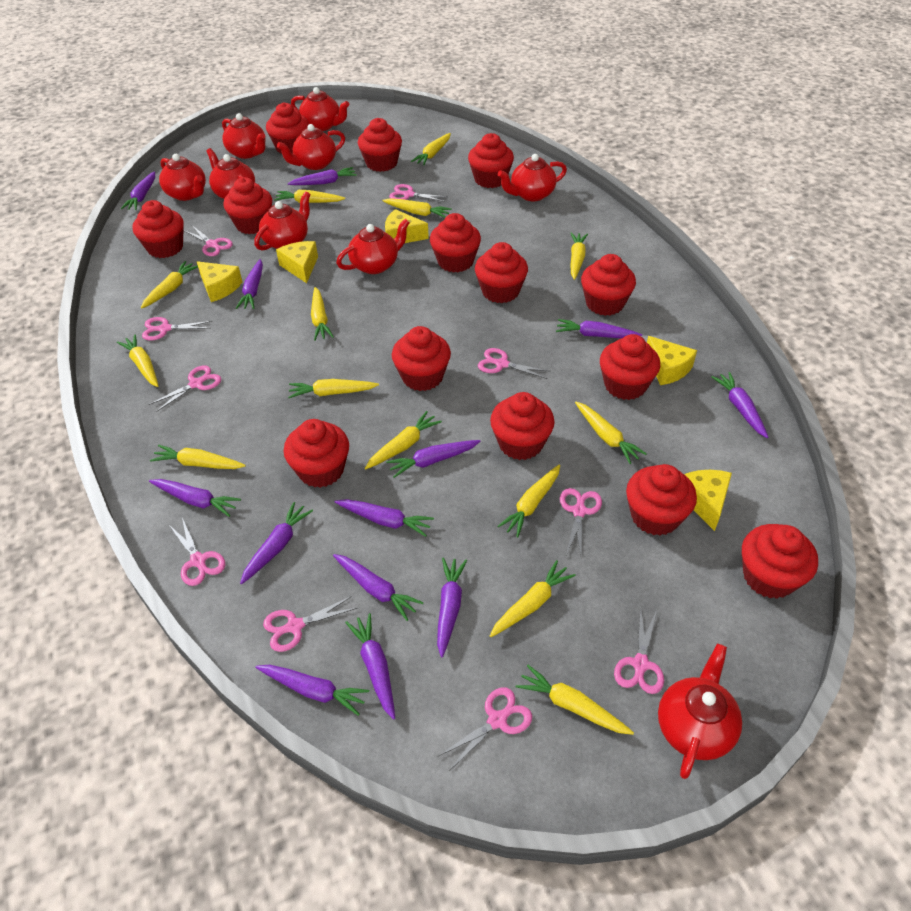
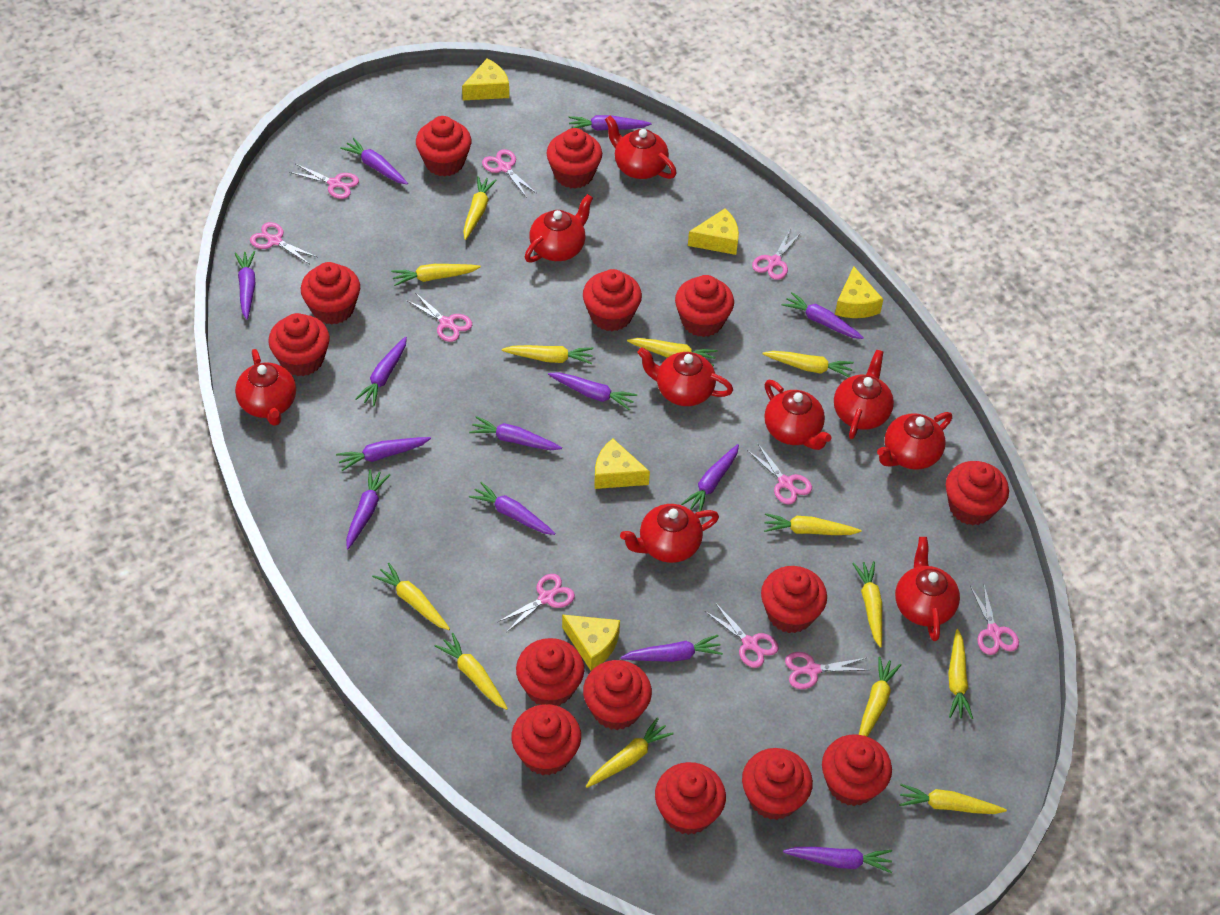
yellow carrot: [117,334,158,387] [141,261,198,309] [150,445,246,469] [274,190,345,203] [288,379,379,398] [311,287,334,341] [365,411,442,469] [382,198,452,218] [411,133,451,165] [490,560,576,637] [497,465,560,537] [516,665,634,735] [570,233,588,280] [575,402,647,464] = 14 -> [372,563,450,630] [391,264,481,286] [435,633,508,710] [463,176,497,240] [502,345,593,364] [586,717,674,788] [627,338,718,366] [762,351,854,377] [764,513,861,535] [852,561,882,648] [859,657,901,737] [899,784,1007,814] [948,629,973,719] = 13

